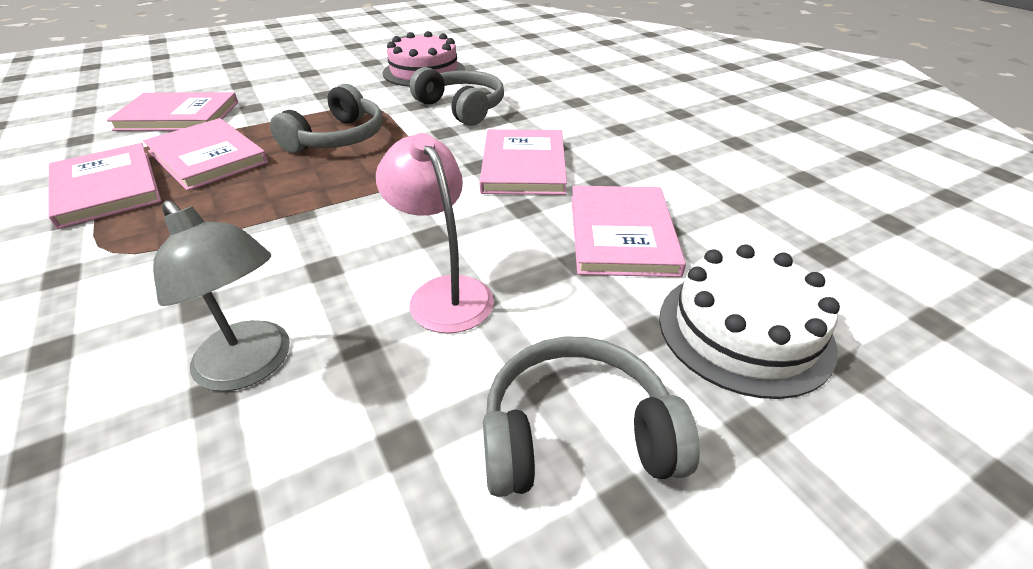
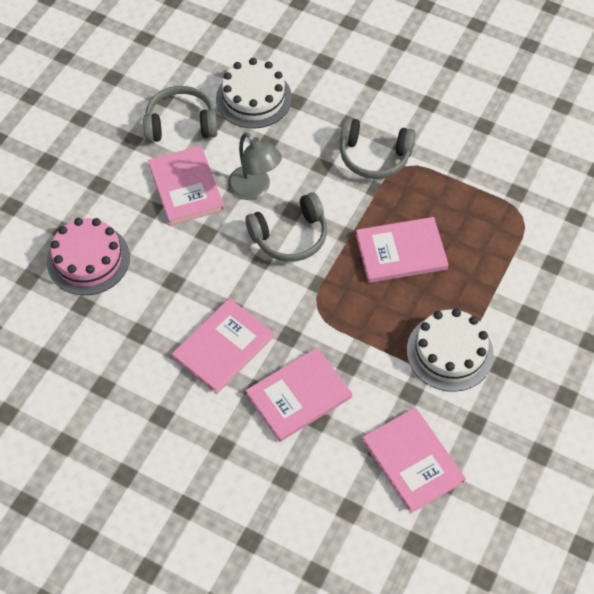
pink lamp: [376,133,494,333] = 1 -> none = 0
white cake: [659,244,840,399] = 1 -> [216,58,292,129] [407,309,494,392] = 2

